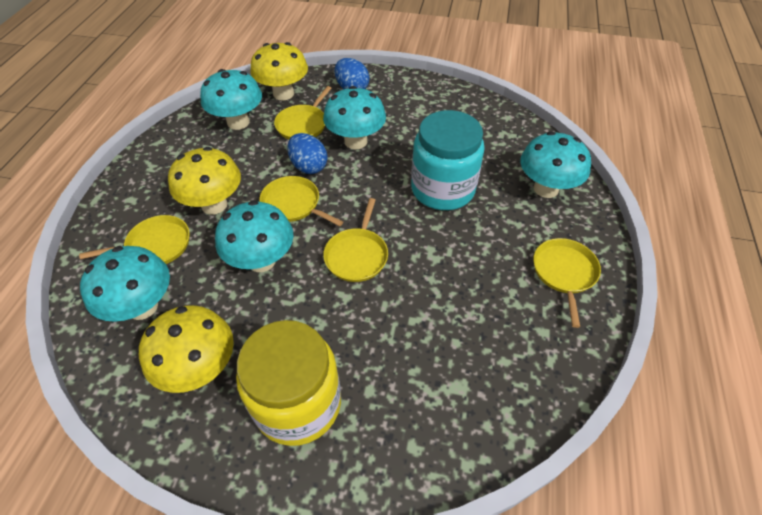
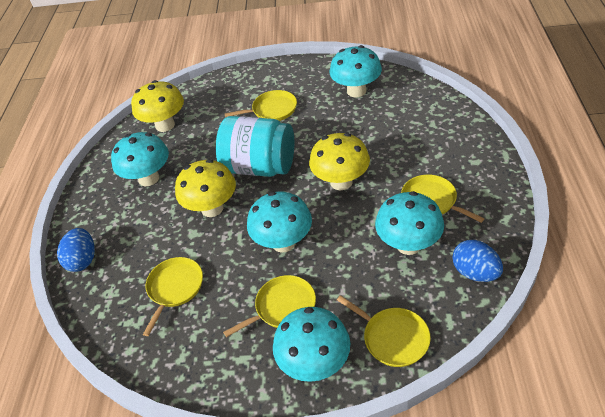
yellow jar: [236,320,341,446] = 1 -> none = 0

